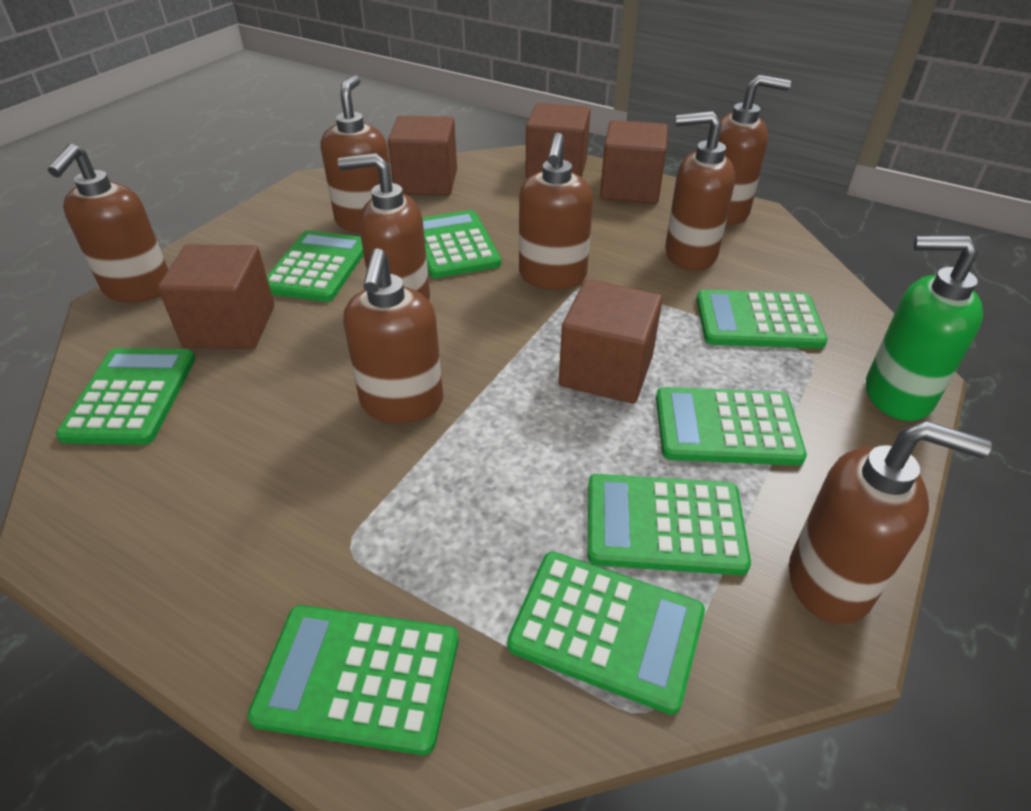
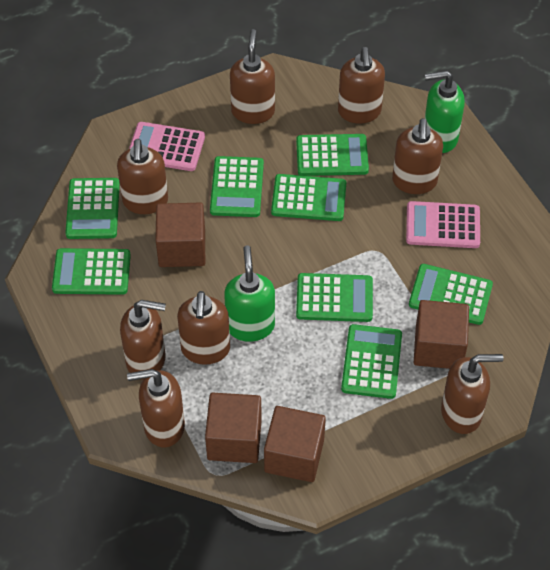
brown cube: [158,244,274,349] [388,116,457,196] [525,103,591,178] [559,280,663,403] [600,120,668,204] = 5 -> [156,203,205,267] [205,393,262,463] [264,406,326,482] [414,300,469,369] = 4
green soap dispenser: [866,236,983,421] = 1 -> [224,245,275,342] [425,70,465,153] = 2
pink calculator: none = 0 -> [129,122,205,171] [406,201,480,248] = 2

